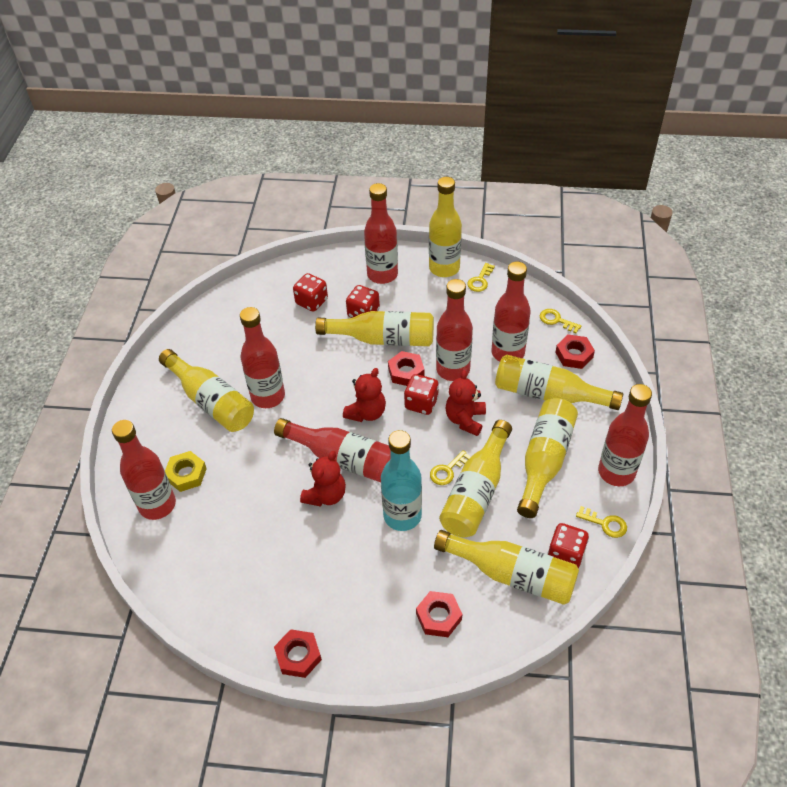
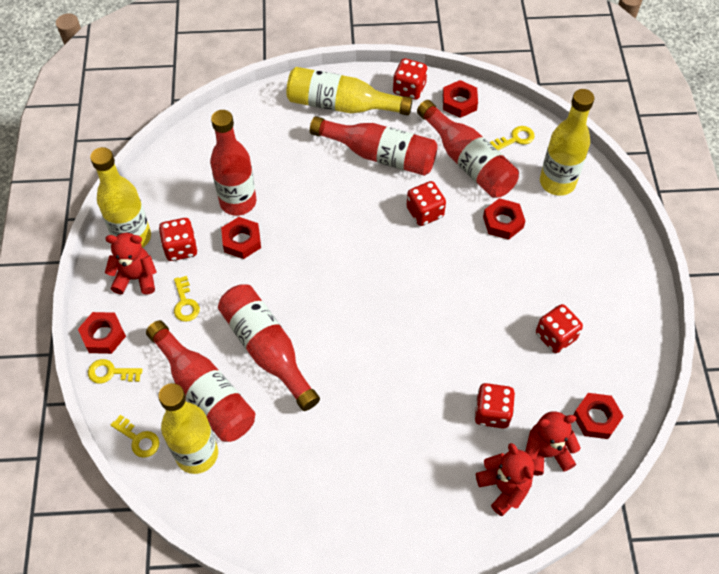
red bottle: [112,420,176,520] [240,307,285,408] [274,418,391,482] [364,183,398,284] [436,279,473,381] [491,261,531,361] [598,384,652,486] = 7 -> [146,320,255,442] [210,110,256,216] [218,284,320,411] [310,116,438,176] [417,100,519,198] = 5
red dice: [293,273,328,312] [346,285,380,318] [404,374,439,415] [547,523,589,568] = 4 -> [159,218,198,261] [393,58,428,100] [407,181,446,226] [474,383,515,429] [536,304,583,353] = 5
red nut: [274,629,322,678] [388,351,425,386] [416,591,462,637] [555,334,595,369] = 4 -> [78,312,126,354] [221,217,261,259] [443,80,478,118] [483,198,525,240] [573,393,624,439] = 5
turquoise bottle: [381,430,422,531] = 1 -> none = 0
yellow bottle: [159,349,254,432] [315,311,434,346] [429,177,462,277] [434,530,579,605] [439,420,512,538] [495,354,623,410] [517,398,578,518] = 7 -> [90,147,151,248] [158,383,218,474] [286,67,413,115] [540,89,594,196] = 4
yellow nut: [165,451,207,492] = 1 -> none = 0

